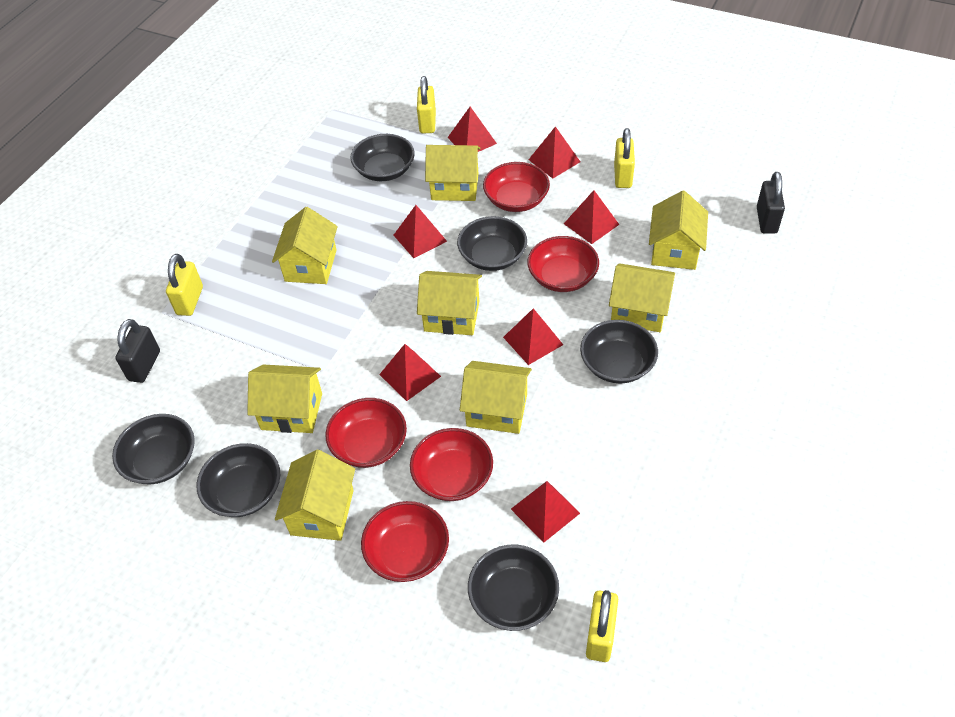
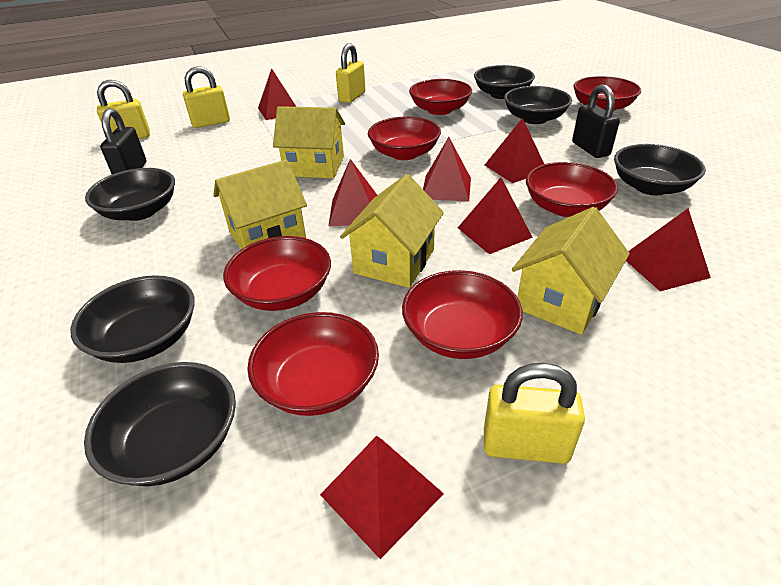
red bowl: [325,398,407,468] [361,501,449,582] [410,428,493,501] [483,162,550,212] [528,236,599,292] = 5 -> [223,236,331,311] [247,312,379,416] [368,117,441,160] [402,270,523,359] [409,79,472,115] [526,162,618,217] [573,76,641,112] = 7
yellow house: [247,364,322,433] [272,207,338,284] [275,450,355,541] [417,271,482,335] [425,145,480,201] [460,361,532,434] [609,263,675,332] [649,191,708,270] = 8 -> [213,160,307,249] [273,106,345,178] [340,174,444,288] [512,207,630,335] = 4

